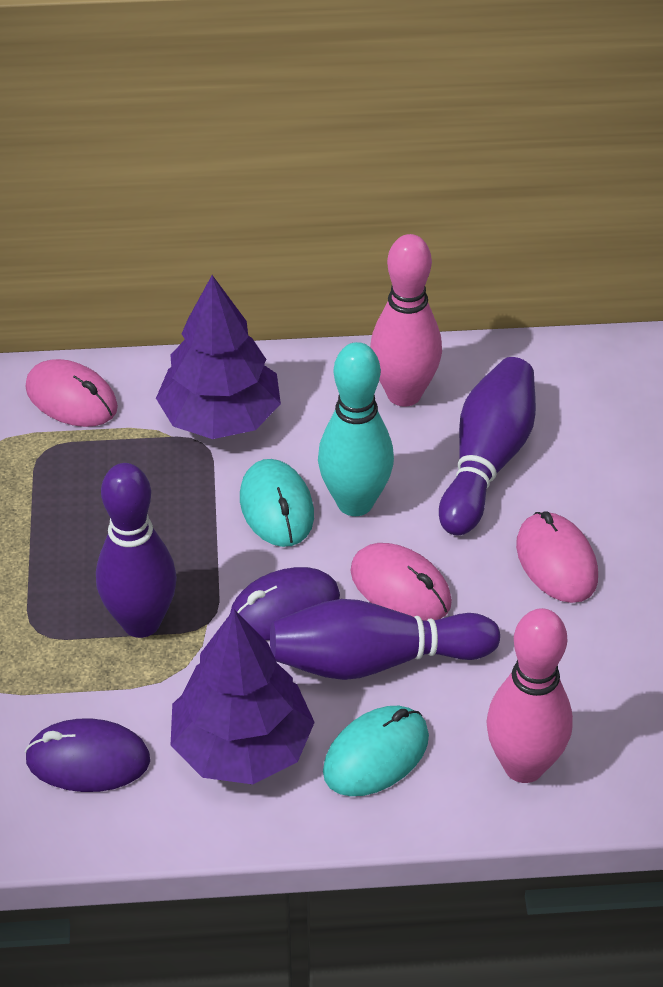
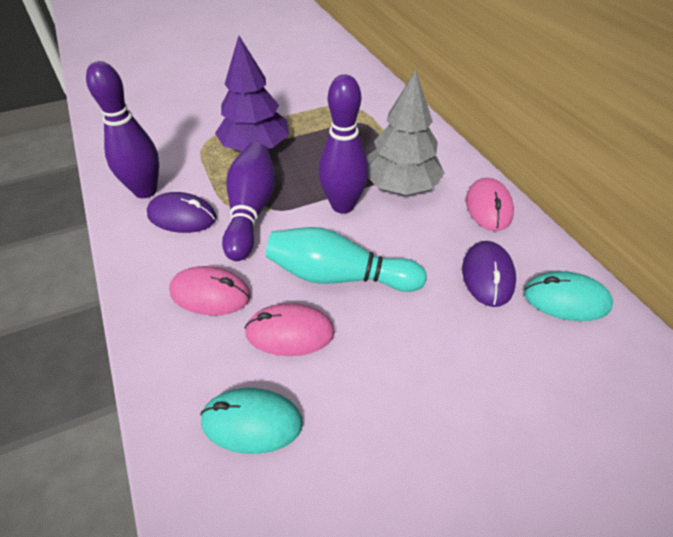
grey tree: none = 0 -> [367,70,444,195] = 1
pink bowling pin: [370,234,442,407] [486,608,573,783] = 2 -> none = 0
purple tree: [156,275,281,439] [171,609,315,784] = 2 -> [215,36,289,151] = 1

